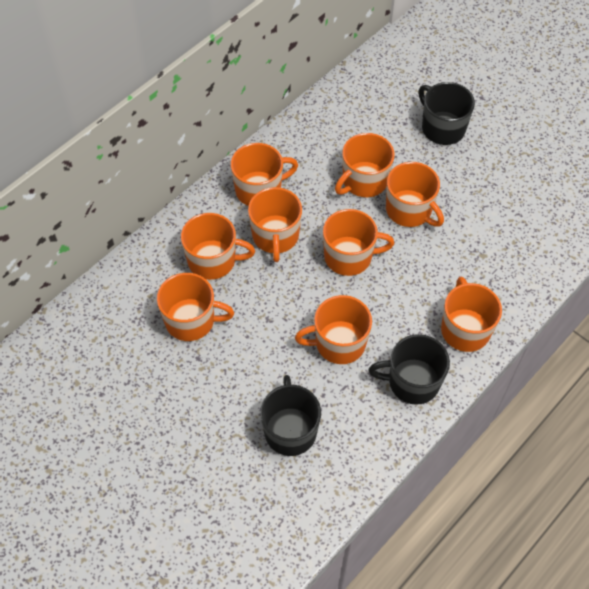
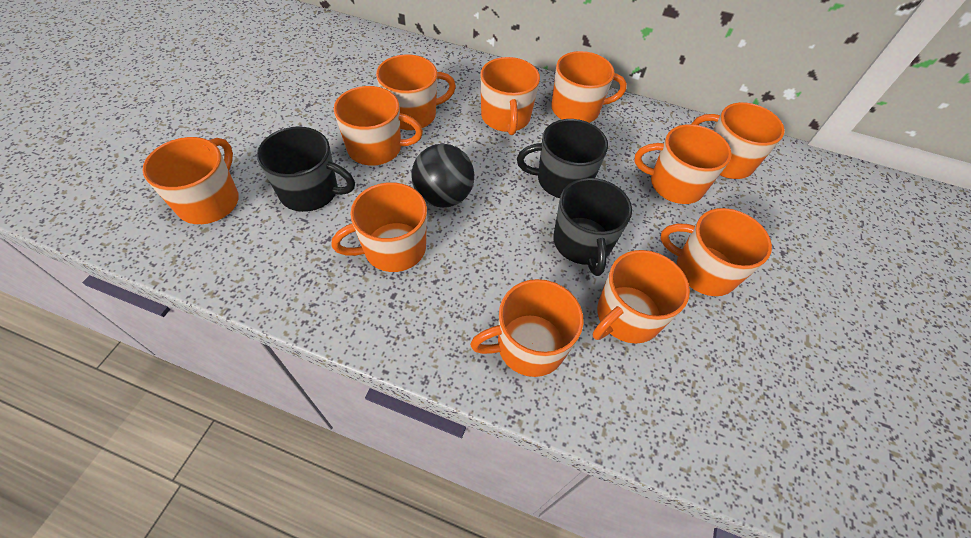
black ball: none = 0 -> [411,144,474,208] = 1
orange mug: [157,273,234,341] [181,213,255,280] [231,143,298,206] [248,187,302,262] [295,295,372,364] [323,209,394,276] [335,133,395,197] [386,162,444,227] [441,277,502,352] = 9 -> [142,137,239,224] [331,182,427,272] [334,86,423,166] [376,54,456,130] [470,279,584,377] [480,57,540,135] [551,51,627,123] [593,250,690,344] [634,124,732,204] [660,208,772,296] [691,102,785,179] = 11

